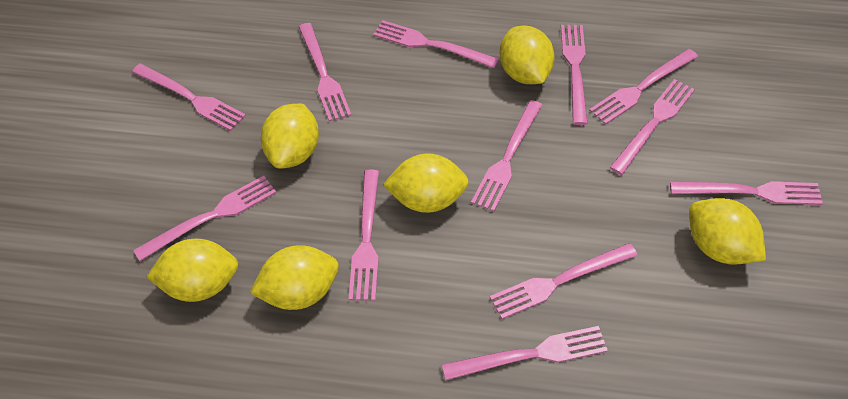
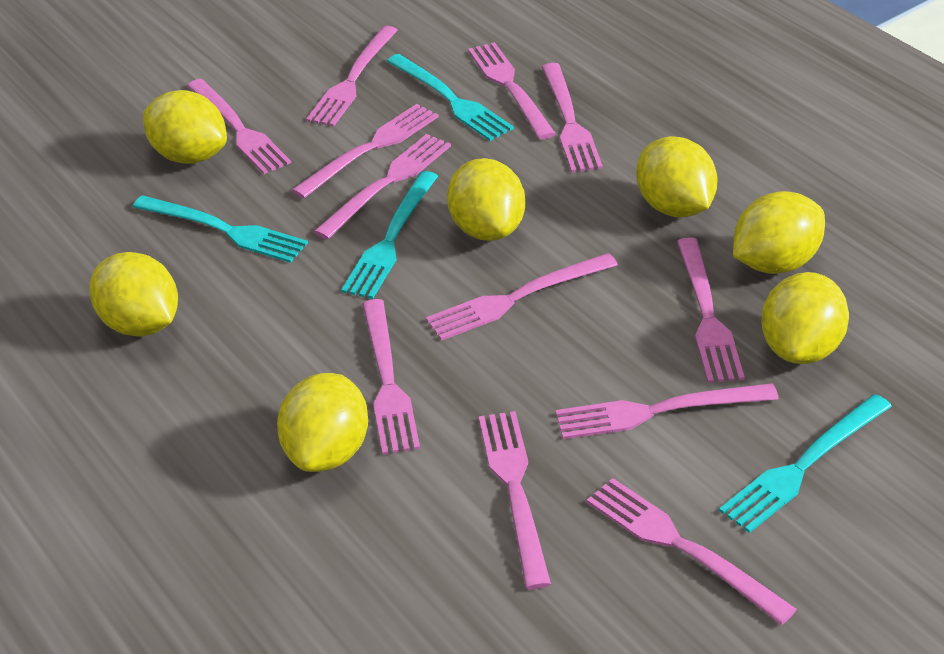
turquoise fork: none = 0 -> [133,195,308,263] [341,171,438,299] [386,54,514,141] [719,394,892,533] = 4
yellow lemon: [146,239,239,302] [250,245,339,310] [261,104,319,169] [383,153,469,213] [499,25,555,84] [689,198,766,265] = 6 -> [89,252,178,336] [143,90,227,164] [277,373,368,472] [447,158,525,241] [636,136,718,217] [733,191,825,274] [761,272,849,364] = 7

